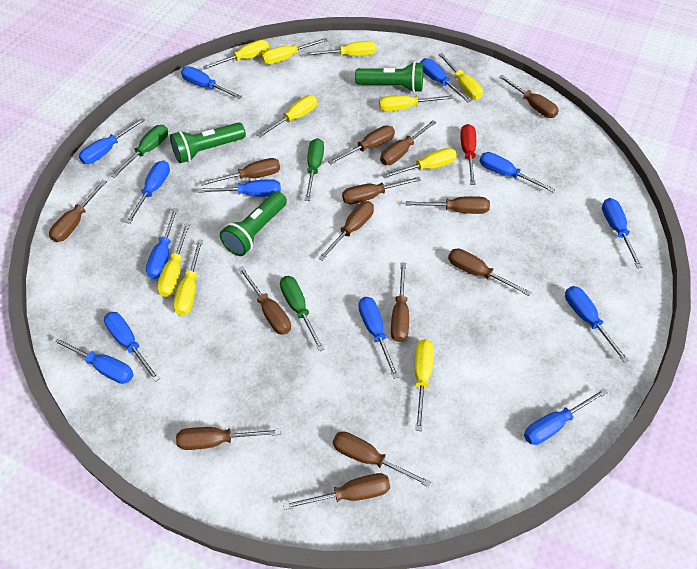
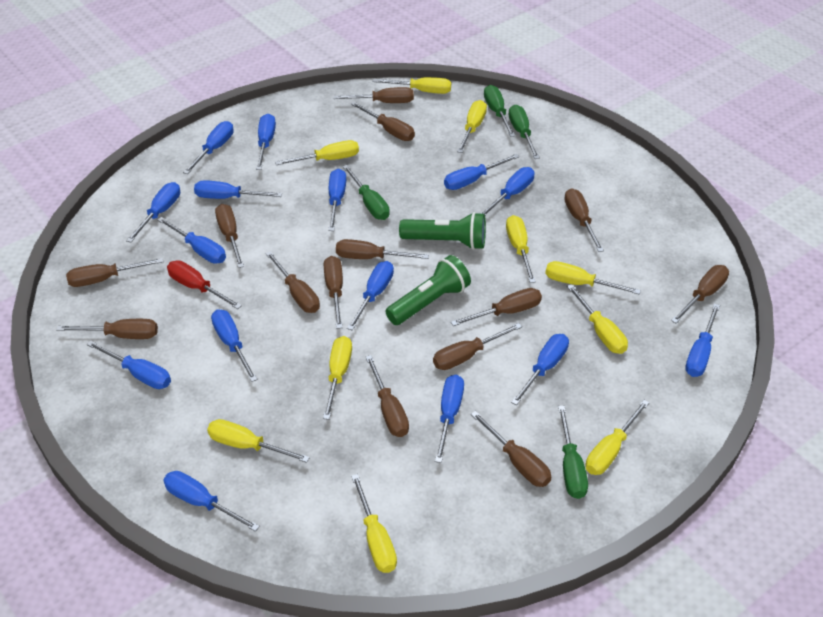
blue screwdriver: [51,336,134,384] [79,118,145,164] [104,312,160,382] [125,160,170,224] [146,208,178,279] [181,66,242,99] [198,179,281,197] [358,297,399,379] [420,58,471,102] [479,152,555,192] [524,388,608,445] [565,286,629,363] [602,198,642,268] = 13 -> [87,340,171,389] [126,182,180,242] [157,217,226,264] [163,471,260,532] [183,121,234,174] [194,180,282,199] [211,309,257,382] [256,114,276,170] [328,169,346,231] [347,261,394,330] [435,375,464,463] [444,154,519,190] [480,167,535,216] [511,334,569,405] [685,304,720,377] = 15
green flashlight: [170,122,246,163] [220,191,287,256] [355,61,423,93] = 3 -> [385,255,471,325] [399,212,486,250] = 2
green screwdriver: [111,125,168,178] [280,276,324,352] [305,138,324,201] = 3 -> [343,165,390,220] [484,85,515,137] [509,105,540,159] [558,406,588,499] = 4

